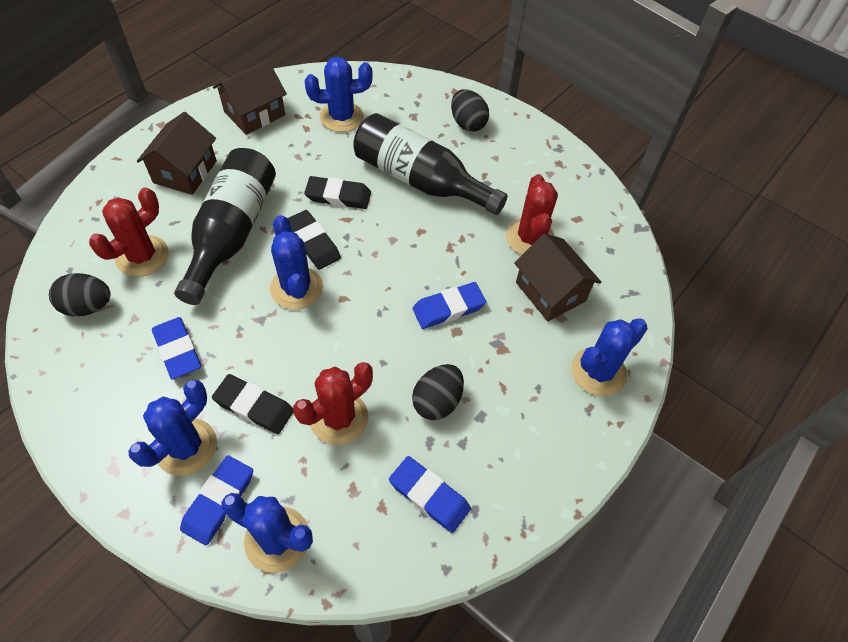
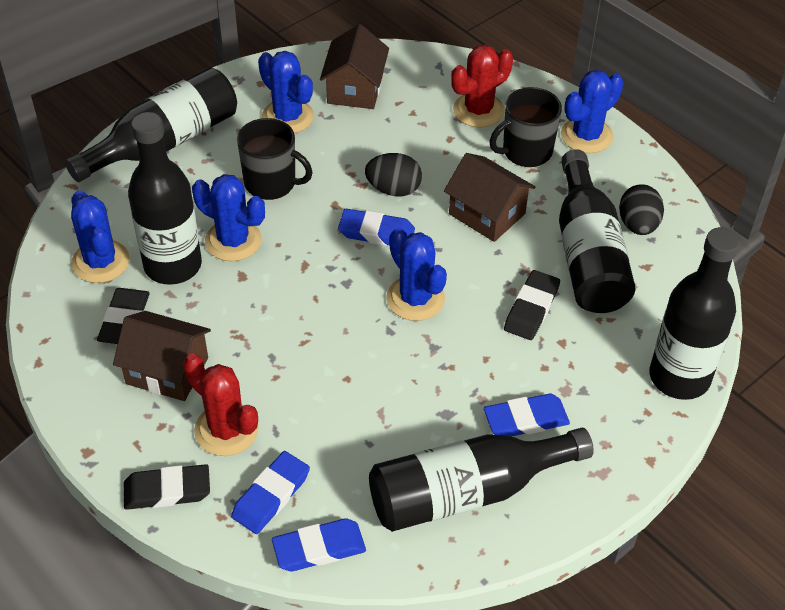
black bottle: [174,148,276,305] [353,113,508,215] = 2 -> [65,67,237,182] [128,112,202,285] [369,428,594,532] [559,149,636,313] [649,227,740,400] = 5
black egg: [49,273,111,316] [412,364,464,420] [451,89,489,132] = 3 -> [365,153,422,197] [619,184,664,235] = 2
black mug: none = 0 -> [237,118,313,200] [490,87,562,167] = 2
red cactus: [89,188,169,277] [293,362,373,445] [506,174,558,255] = 3 -> [183,353,259,456] [451,44,513,127] = 2

